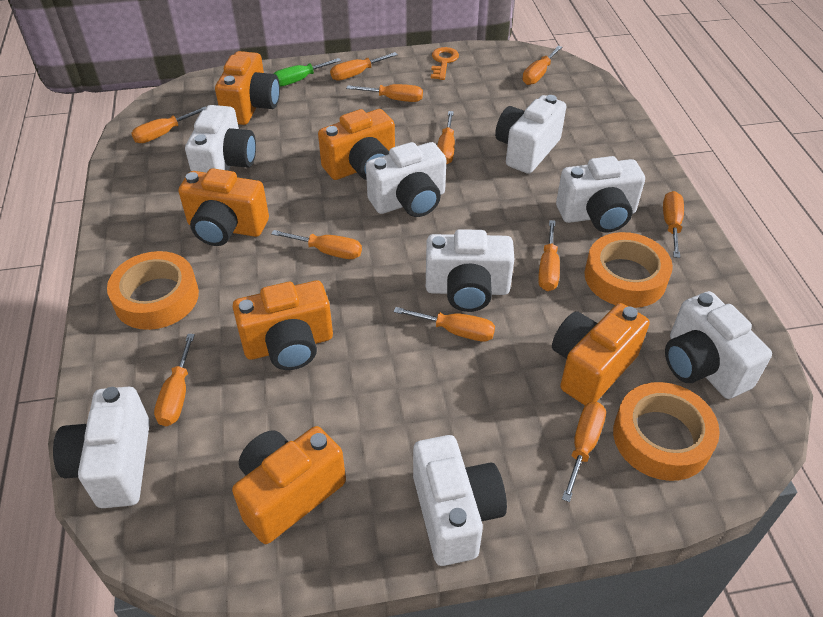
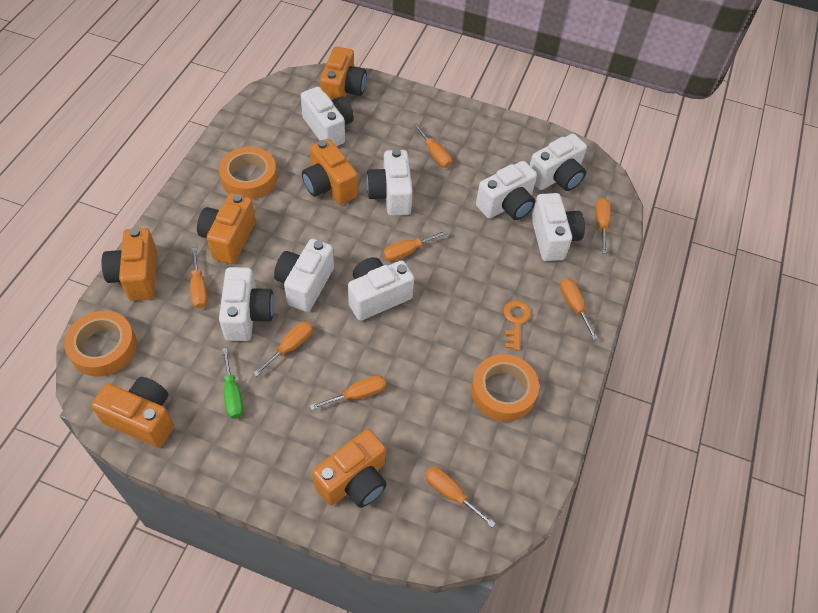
orange screwdriver: [131,106,206,143] [154,334,195,426] [271,230,362,259] [330,52,398,81] [346,84,423,102] [394,307,495,342] [437,111,455,164] [522,46,562,85] [538,220,560,291] [562,402,606,502] [663,191,684,258] = 11 -> [190,247,208,309] [253,321,313,376] [309,375,386,410] [383,230,447,261] [413,123,452,168] [425,467,496,528] [560,278,598,340] [595,198,611,254] = 8

